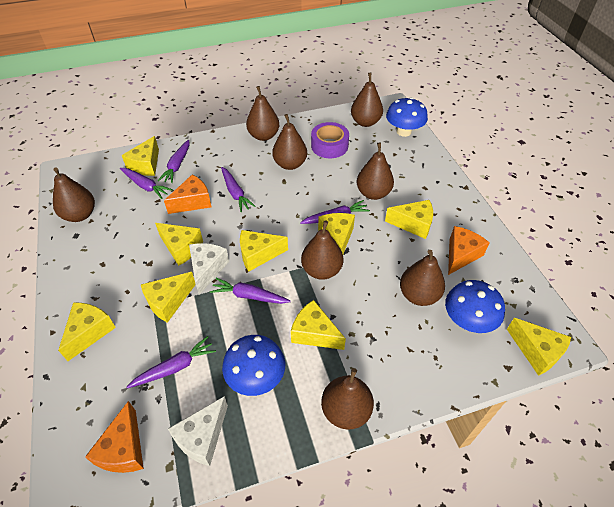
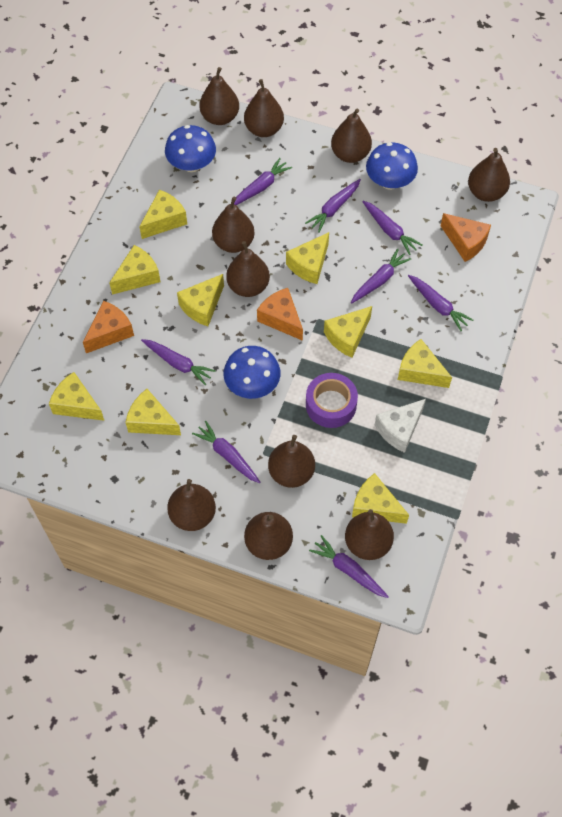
brown pear: [53,168,95,222] [246,86,280,141] [272,114,307,170] [301,220,343,280] [321,368,374,430] [351,72,383,127] [357,142,394,200] [400,250,445,306] = 8 -> [167,479,216,531] [199,67,239,125] [212,197,255,253] [226,241,270,297] [244,79,284,137] [244,512,293,560] [268,435,315,488] [331,109,372,163] [345,509,394,560] [468,148,510,202] = 10
purple carrot: [119,168,173,199] [127,336,216,389] [158,139,189,183] [210,278,291,304] [221,167,256,212] [300,200,370,224] = 6 -> [141,339,216,385] [192,421,260,483] [234,158,292,205] [305,179,361,233] [309,535,389,598] [351,249,411,303] [362,201,422,255] [408,275,474,331] = 8
white cheese: [168,396,228,466] [189,243,229,295] = 2 -> [375,399,426,453] = 1

